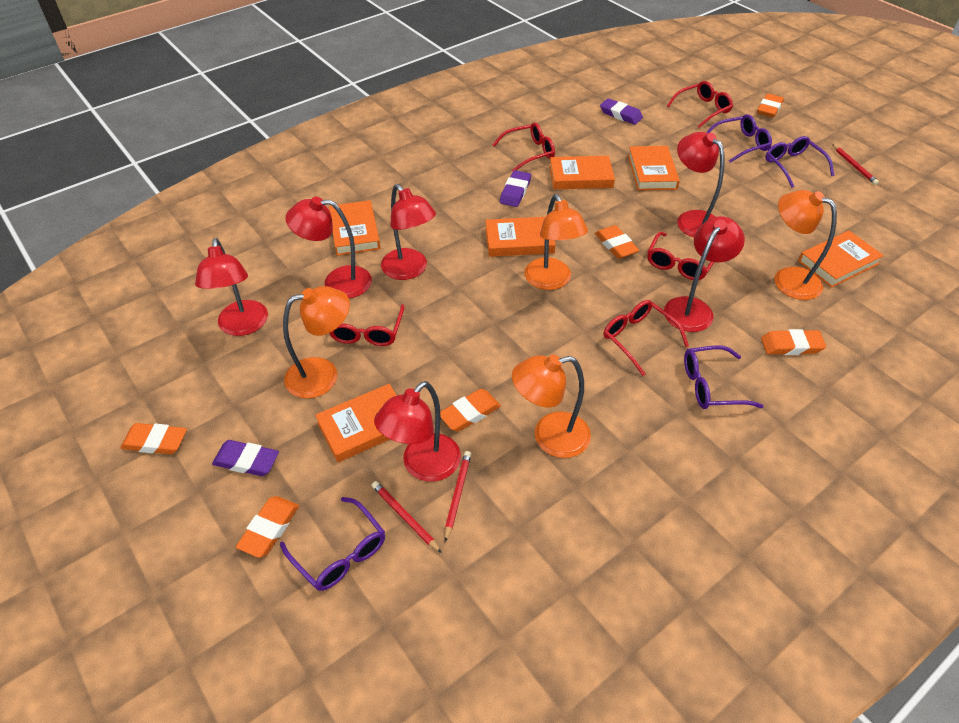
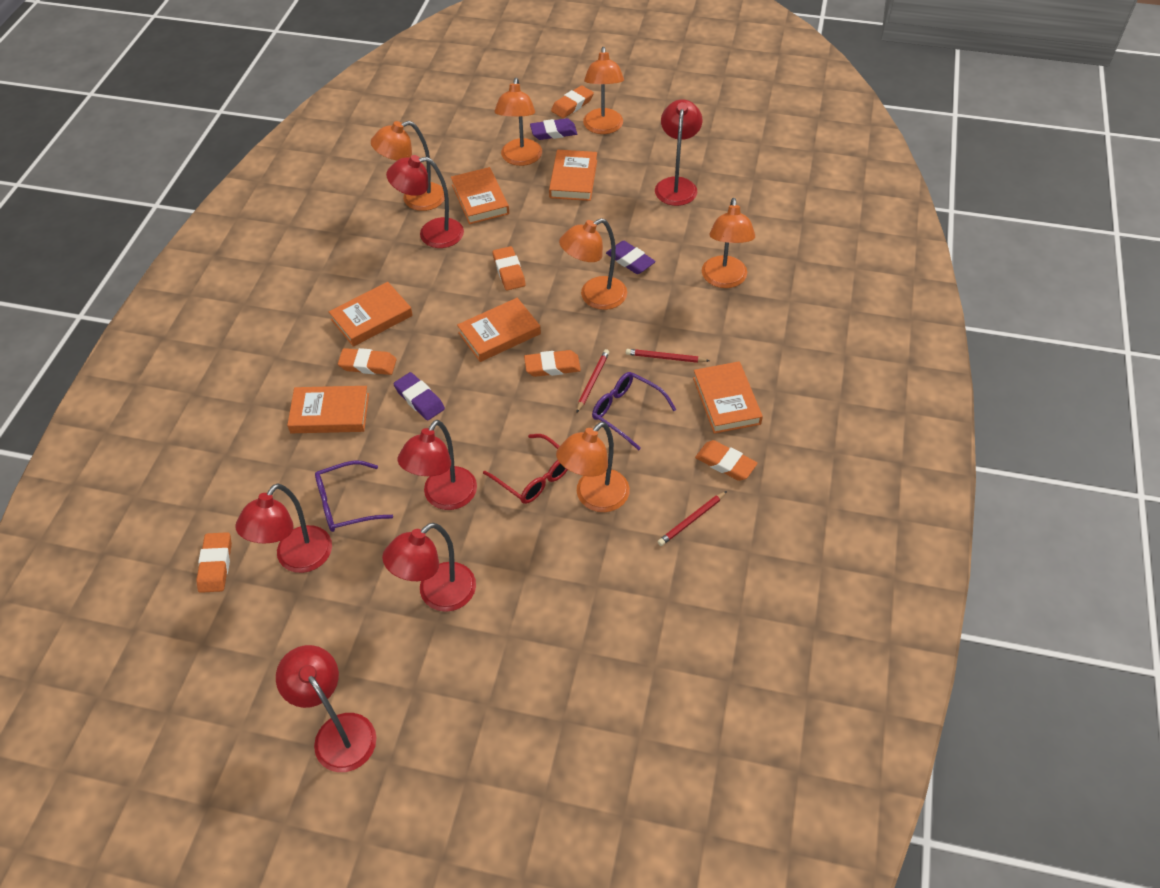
orange lamp: [283,286,350,398] [512,354,591,458] [525,194,588,290] [774,190,837,300] = 4 -> [371,121,445,211] [494,78,542,166] [556,422,630,512] [559,218,627,310] [583,47,624,134] [702,198,755,288] = 6
purple glasses: [280,497,385,591] [684,345,763,409] [706,114,772,163] [765,136,834,188] = 4 -> [315,461,393,532] [592,372,676,450] = 2
red glasses: [329,304,405,346] [493,122,555,172] [603,300,689,376] [647,232,714,280] [667,81,733,128] = 5 -> [483,434,568,504] = 1

